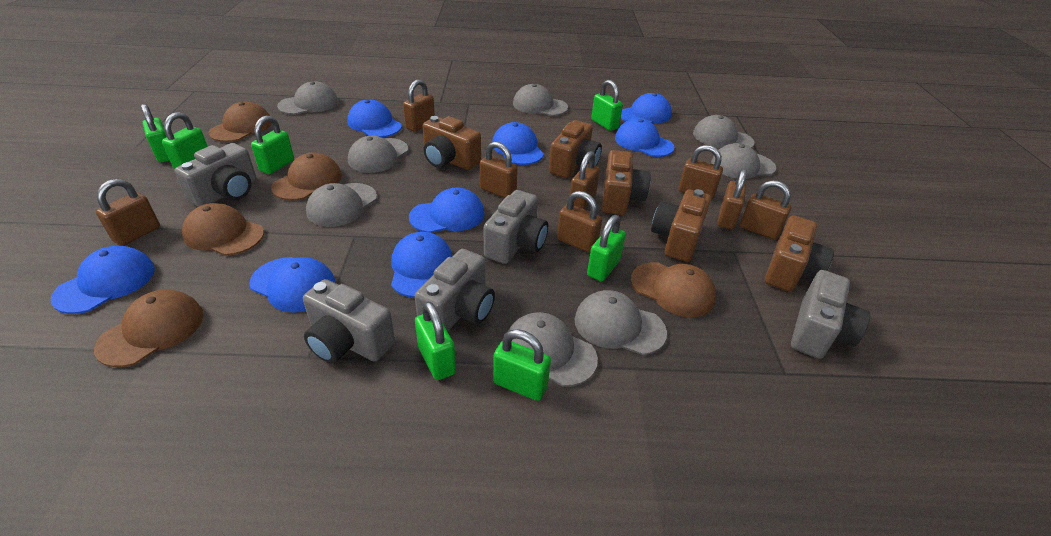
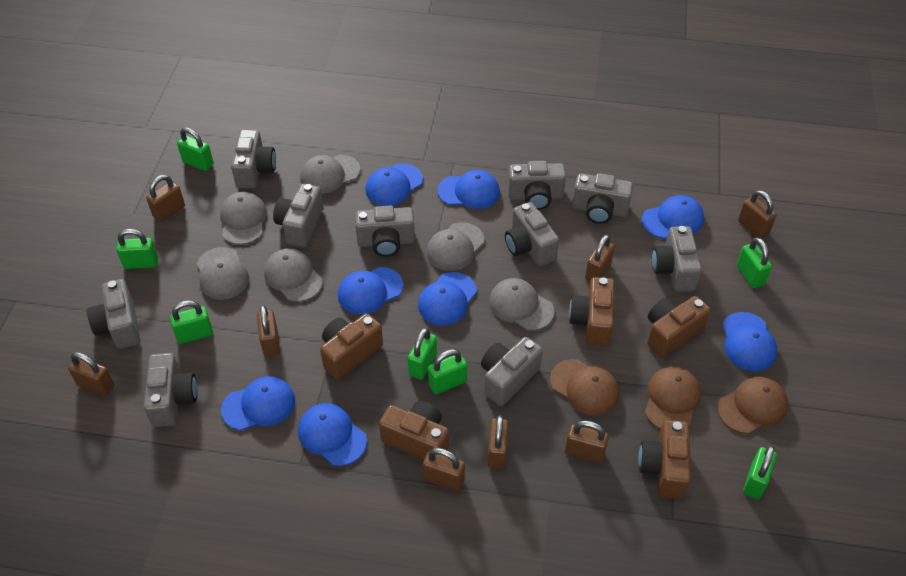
brown cap: [94,290,203,367] [182,203,264,256] [209,102,272,142] [271,152,342,200] [631,262,716,317] = 5 -> [550,359,619,416] [645,366,701,429] [718,377,788,434] = 3
grey camera: [174,143,257,207] [303,279,395,363] [415,249,495,332] [484,190,548,264] [791,270,870,359] = 5 -> [87,279,140,349] [144,353,197,427] [231,129,276,188] [273,184,323,247] [355,205,415,257] [481,337,543,406] [505,202,559,266] [508,161,566,210] [572,173,633,224] [652,226,702,292] = 10
grey cap: [277,81,338,115] [306,183,377,227] [348,136,408,173] [507,312,598,387] [513,84,568,116] [575,290,667,355] [693,115,754,148] [711,143,776,179] = 8 -> [197,247,249,300] [220,192,267,245] [264,248,323,302] [300,154,360,194] [426,222,484,271] [489,278,554,331] = 6

